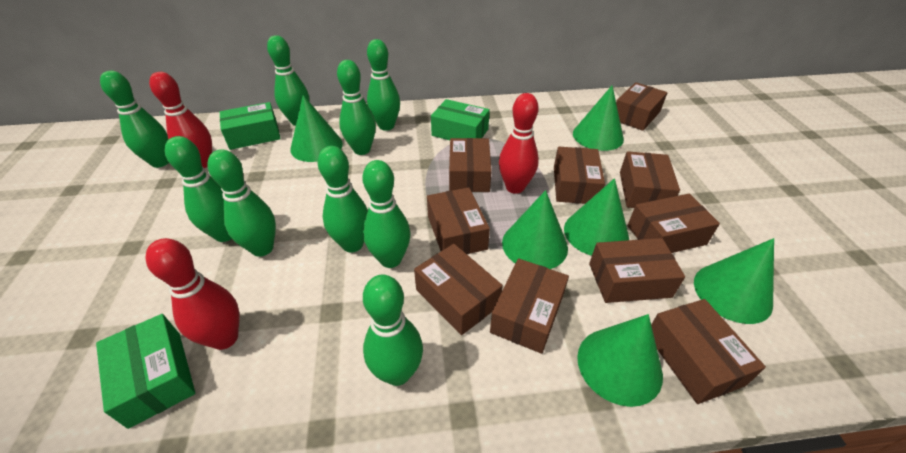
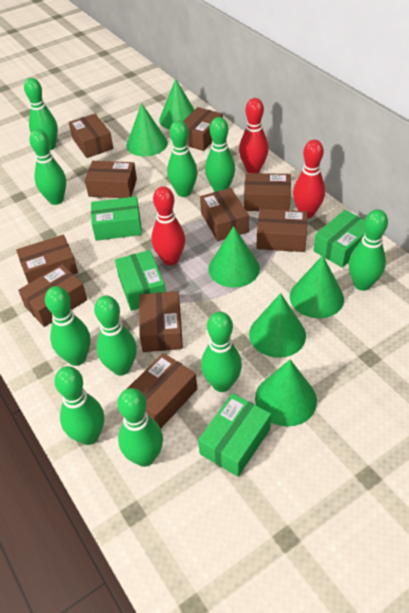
green bowling pin: [100,70,169,168] [165,136,232,242] [207,149,276,257] [267,35,310,126] [317,146,368,253] [337,60,376,155] [362,160,411,268] [363,274,423,386] [367,39,400,131] = 9 -> [24,78,58,150] [29,129,66,205] [45,286,91,366] [54,366,104,445] [94,296,137,376] [118,388,163,467] [167,120,198,197] [201,312,242,392] [205,117,235,192] [349,209,388,291] = 10
green box: [96,314,195,429] [220,102,281,150] [431,99,490,140] = 3 -> [91,196,142,241] [115,250,166,311] [198,393,271,477] [313,210,365,267] = 4

